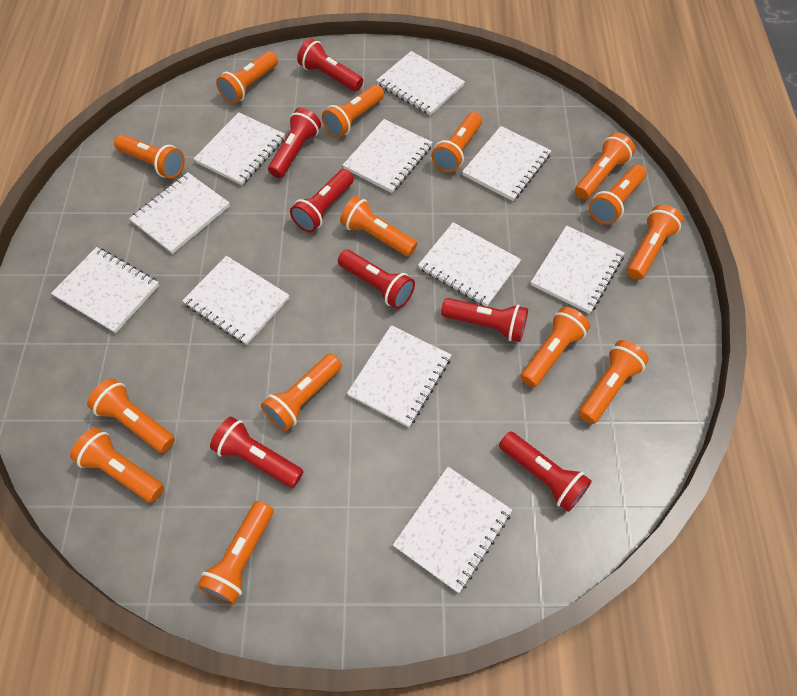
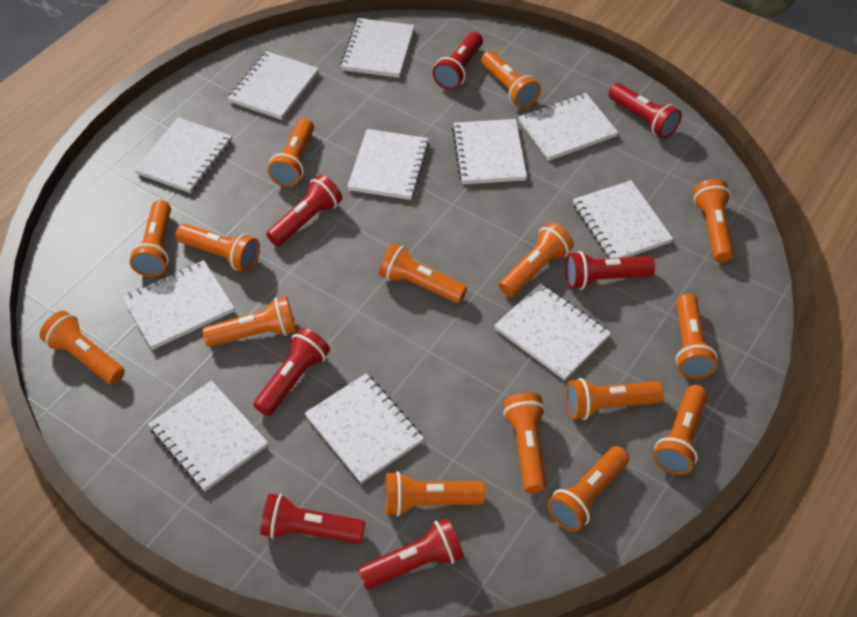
orange flashlight: [70,428,164,503] [87,378,175,453] [114,134,185,179] [197,501,273,605] [216,51,278,104] [261,354,342,431] [322,85,384,138] [340,196,417,257] [431,112,482,173] [520,307,590,387] [575,132,635,199] [578,340,649,424] [589,165,647,225] [627,205,683,280] = 14 -> [40,311,125,385] [130,200,171,277] [175,224,260,272] [202,296,296,347] [268,118,314,187] [379,243,467,303] [385,471,486,516] [481,51,541,109] [499,222,574,297] [503,393,547,493] [547,446,629,531] [566,378,664,420] [653,385,708,475] [675,293,717,379] [693,179,734,262] = 15

